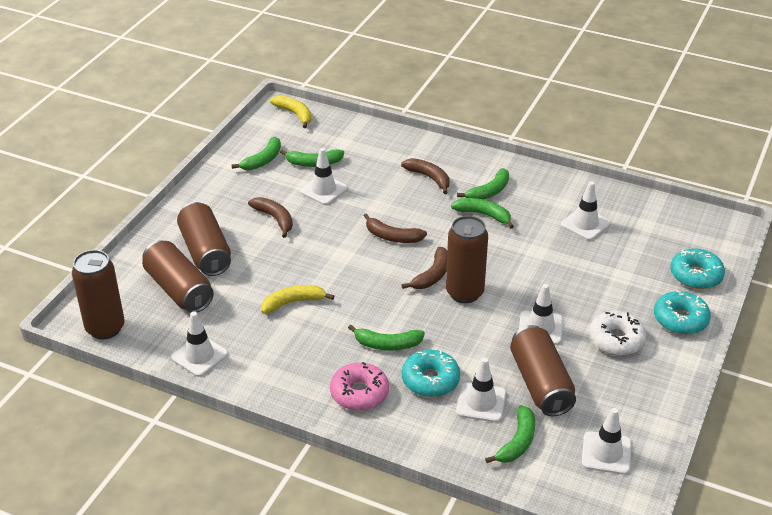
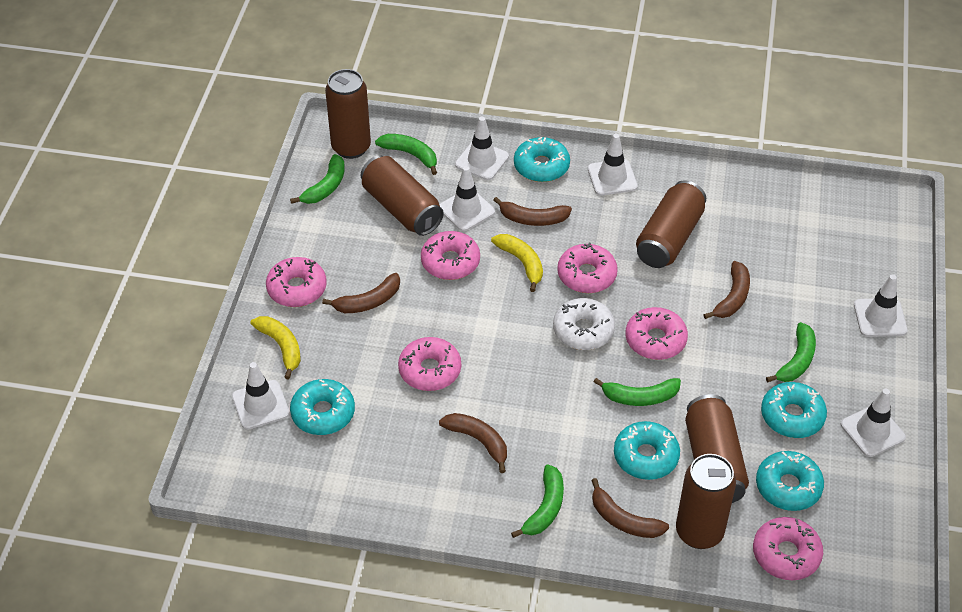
brown banana: [248,197,293,238] [364,213,427,243] [401,158,450,194] [402,247,447,289] = 4 -> [322,273,400,313] [439,413,507,473] [493,197,572,226] [591,478,669,538] [703,261,750,319] = 5
green banana: [231,137,281,170] [280,149,344,167] [348,325,425,351] [451,198,514,229] [457,168,509,200] [485,405,535,463] = 6 -> [290,154,345,204] [375,134,437,175] [511,464,564,538] [594,378,681,406] [766,322,816,383] = 5
pink donut: [330,362,389,411] = 1 -> [266,257,327,307] [398,337,461,391] [421,231,480,280] [557,242,618,293] [625,307,688,360] [753,517,823,580] = 6
turquoise donut: [402,350,460,397] [654,290,711,334] [670,248,725,289] = 3 -> [290,379,355,435] [514,137,570,182] [614,421,680,480] [756,451,824,511] [761,382,827,438] = 5

